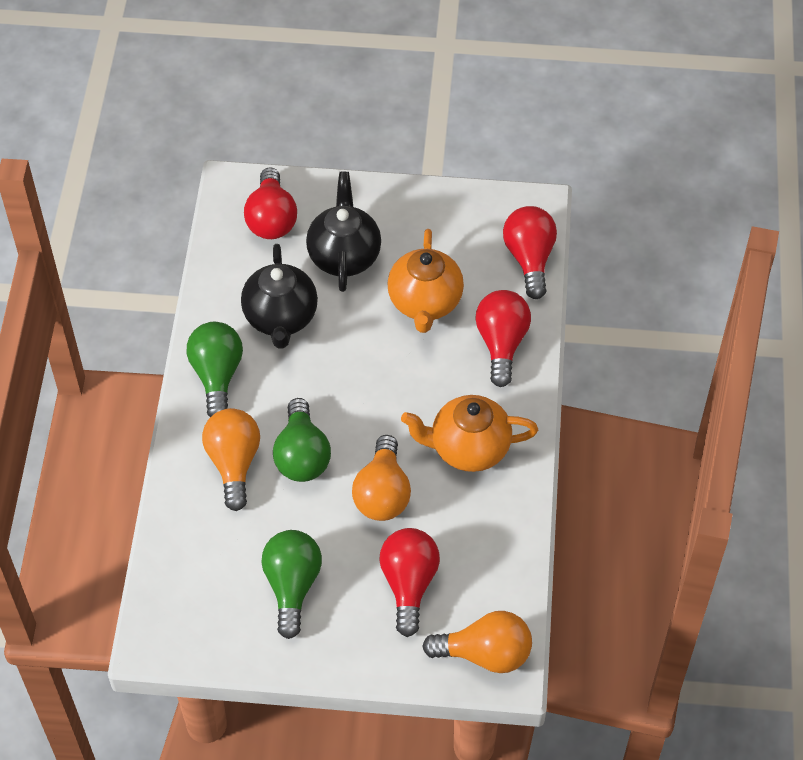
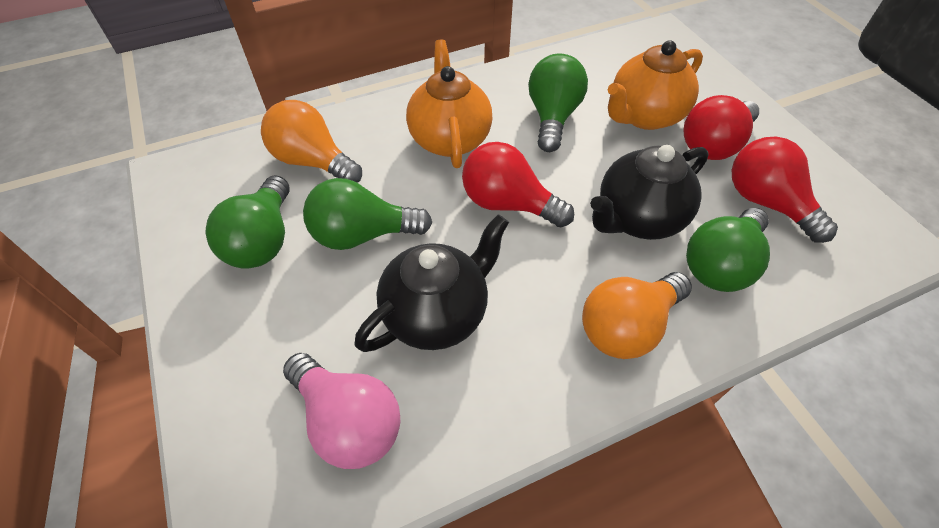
green light bulb: [187,322,243,417] [261,530,322,639] [273,398,331,482] = 3 -> [205,175,289,269] [303,178,432,250] [528,54,588,152] [686,208,770,292] = 4
orange light bulb: [202,408,260,511] [352,435,411,521] [422,611,532,673] = 3 -> [261,100,362,183] [582,272,692,359] = 2
pink light bulb: none = 0 -> [283,353,400,469] = 1
red light bulb: [244,167,297,239] [379,528,440,637] [475,290,531,387] [503,206,557,299] = 4 -> [462,142,574,227] [683,95,759,160] [732,137,838,243] = 3

